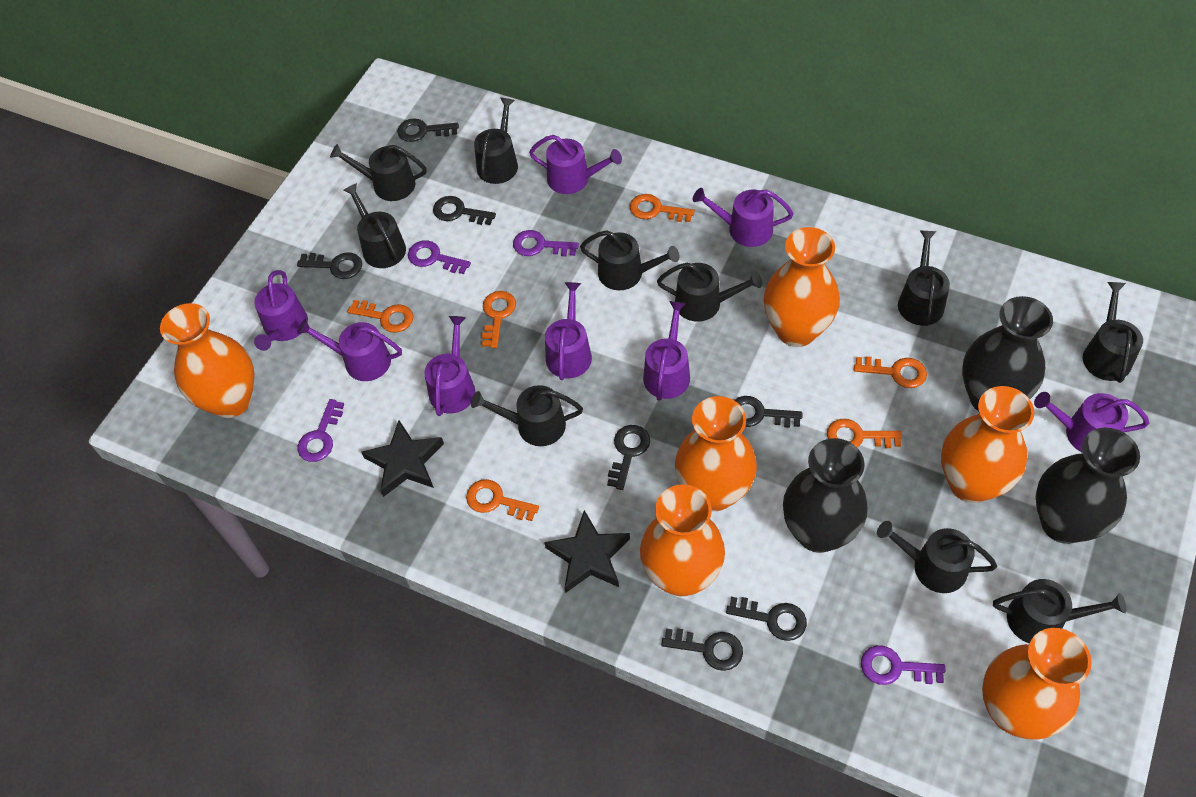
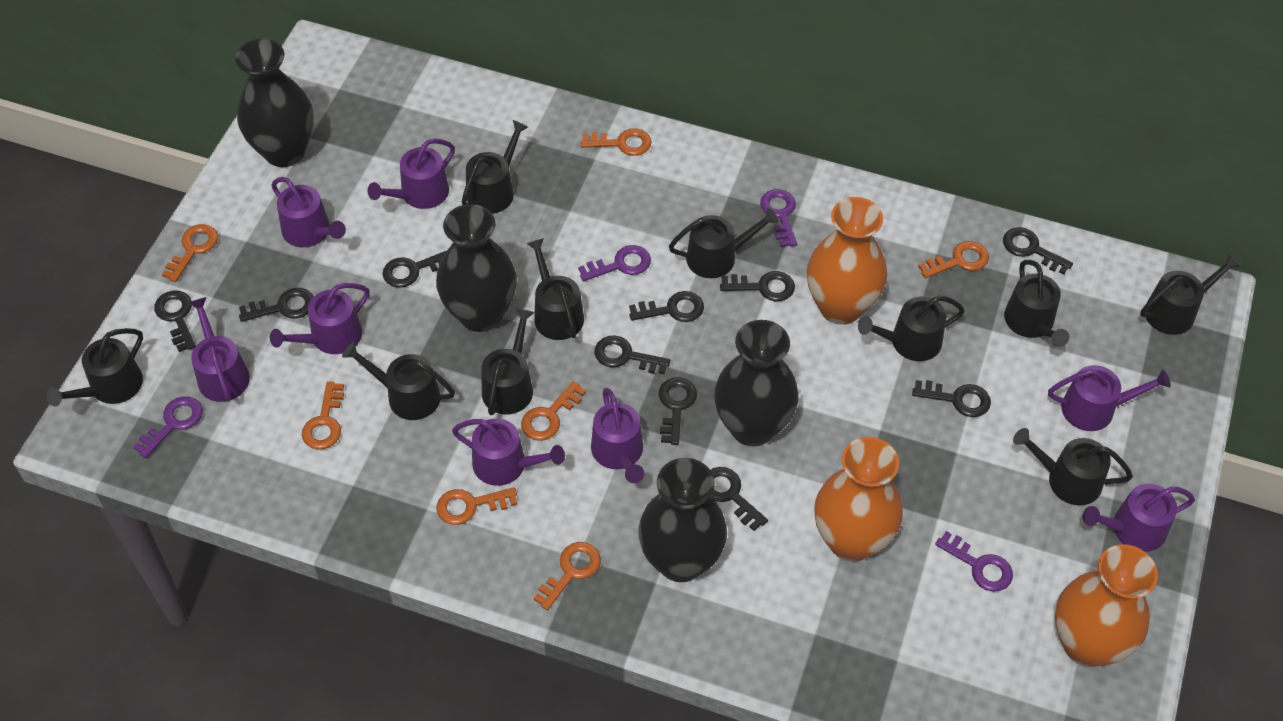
black key: [297,252,362,279] [397,118,459,142] [433,196,496,225] [607,425,650,490] [661,628,743,671] [726,597,807,641] [734,396,803,428] = 7 -> [154,290,196,352] [239,288,314,322] [383,251,446,288] [594,335,670,374] [629,291,704,322] [659,377,697,445] [710,467,768,531] [720,271,795,301] [912,380,991,417] [1003,227,1073,275] = 10
black star: [362,420,444,497] [544,510,630,593] = 2 -> none = 0
black vase: [783,438,868,553] [962,296,1053,411] [1036,428,1140,544] = 3 -> [235,39,314,167] [436,204,517,332] [638,458,727,582] [714,320,798,446] = 4
orange key: [347,300,413,333] [466,479,539,521] [482,291,516,348] [630,194,695,222] [827,419,902,448] [854,356,927,388] = 6 -> [162,224,218,282] [302,381,344,450] [436,487,518,525] [521,381,586,441] [534,542,601,611] [581,128,652,156] [918,241,989,279] = 7
orange vase: [160,303,254,418] [640,484,725,596] [675,396,757,511] [764,227,840,347] [941,386,1034,503] [982,628,1092,740] = 6 -> [807,197,887,325] [814,437,903,562] [1055,544,1158,667] = 3

